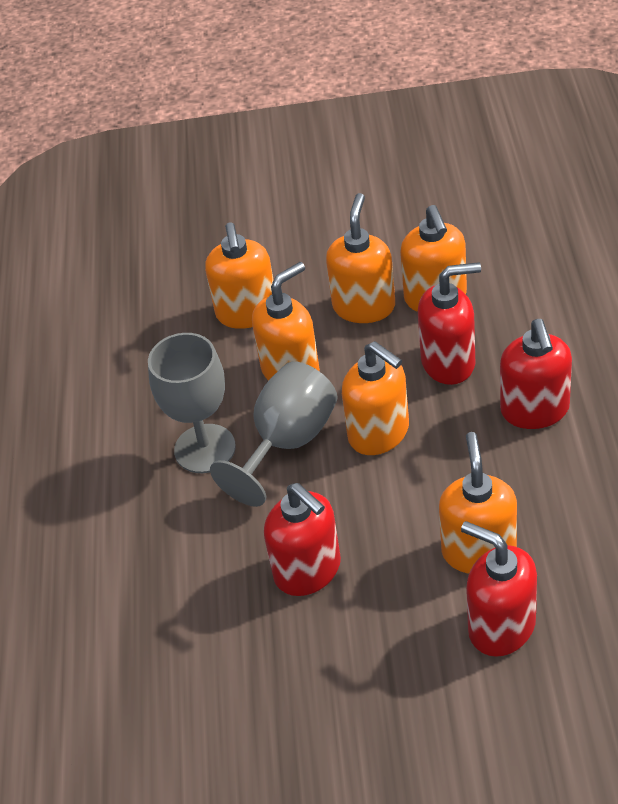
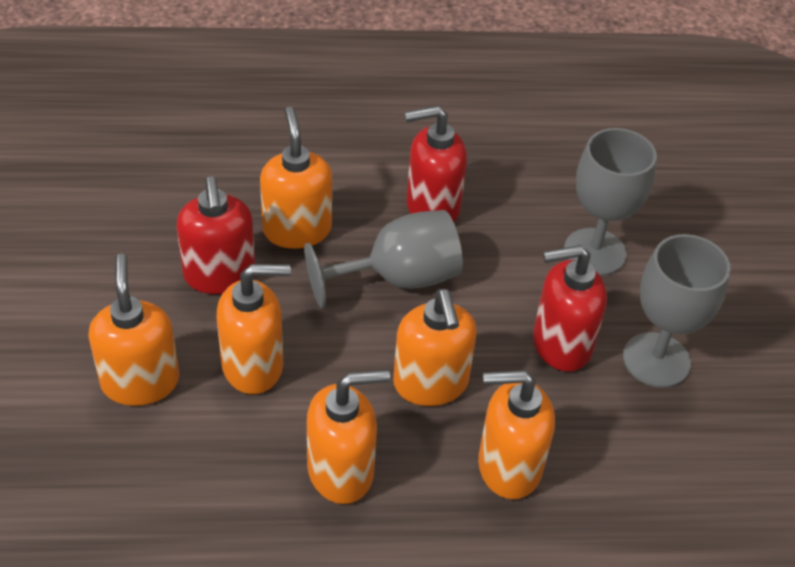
grey goblet: [148,333,236,473] [210,362,338,507] = 2 -> [304,210,463,308] [564,128,657,276] [623,234,731,388] = 3
red soap dispenser: [264,483,341,596] [418,262,481,385] [461,521,537,657] [500,319,572,429] = 4 -> [177,176,255,294] [405,106,467,222] [533,245,607,371] = 3

